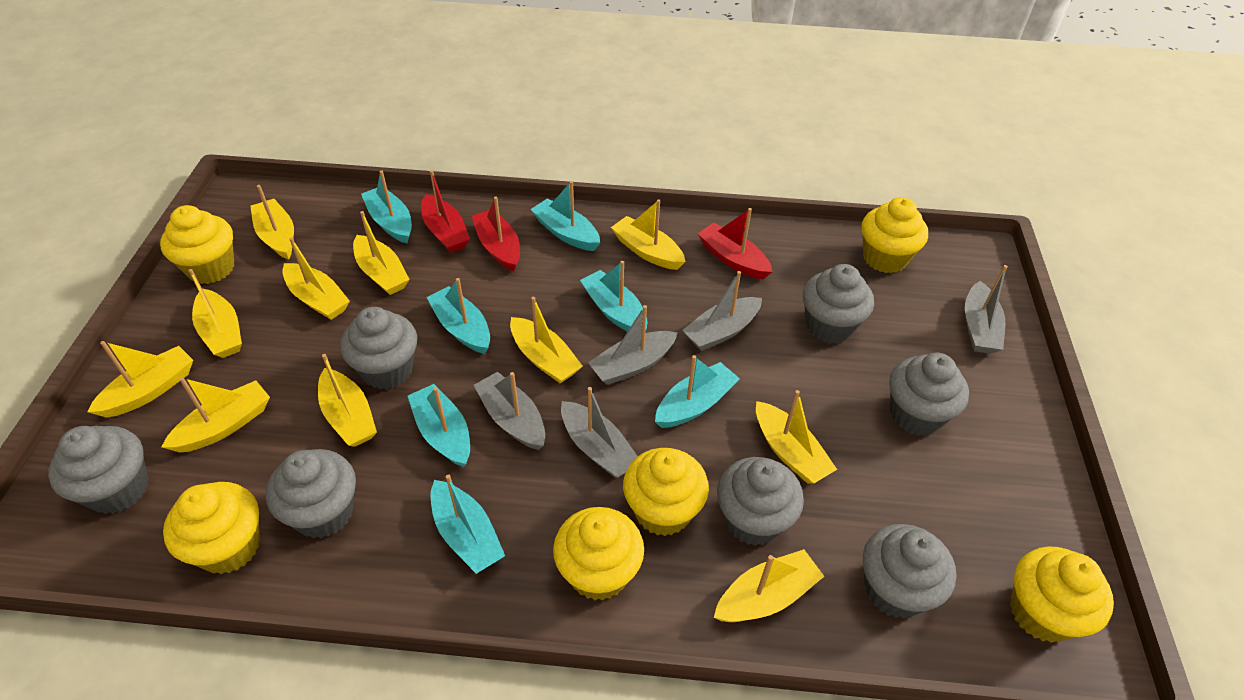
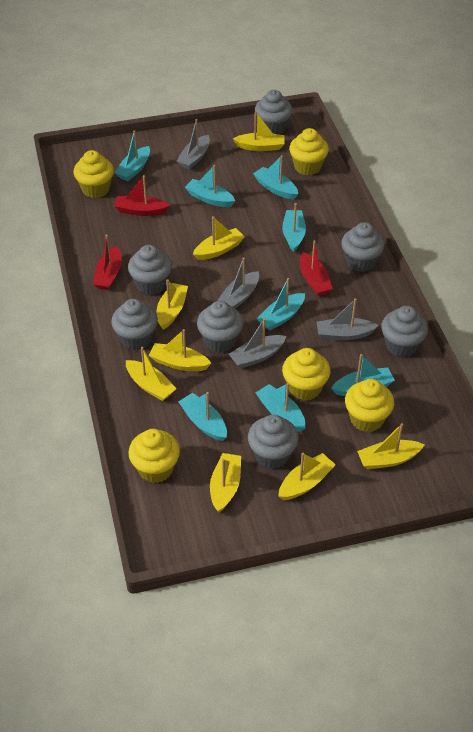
grey boat: [474,372,545,450] [561,387,638,478] [588,305,678,385] [682,271,762,351] [965,265,1008,354] = 5 -> [177,119,210,170] [217,258,259,308] [229,318,287,369] [317,298,379,340] = 4
turquoise boat: [361,170,412,243] [408,384,470,467] [426,278,490,354] [431,474,505,574] [530,181,600,251] [580,261,647,333] [655,355,740,428] = 7 -> [114,130,150,181] [178,392,227,441] [185,165,235,207] [253,155,298,200] [256,278,305,331] [256,383,306,432] [282,203,306,252] [331,354,395,396] = 8
yellow boat: [87,341,193,418] [162,377,270,453] [188,269,242,358] [250,185,294,260] [282,237,350,320] [318,354,377,447] [353,211,410,295] [510,297,583,383] [611,199,686,270] [714,549,824,622] [756,390,837,484] = 11 -> [126,347,177,401] [149,329,212,371] [157,279,188,330] [193,216,245,260] [210,453,241,512] [233,111,284,151] [278,453,336,500] [357,423,425,469] = 8
yellow cupcake: [160,205,234,284] [163,482,260,574] [553,507,644,601] [623,448,709,536] [862,197,928,273] [1010,546,1114,643] = 6 -> [74,150,114,198] [128,429,180,483] [282,348,330,401] [289,128,329,175] [345,379,394,432] = 5

